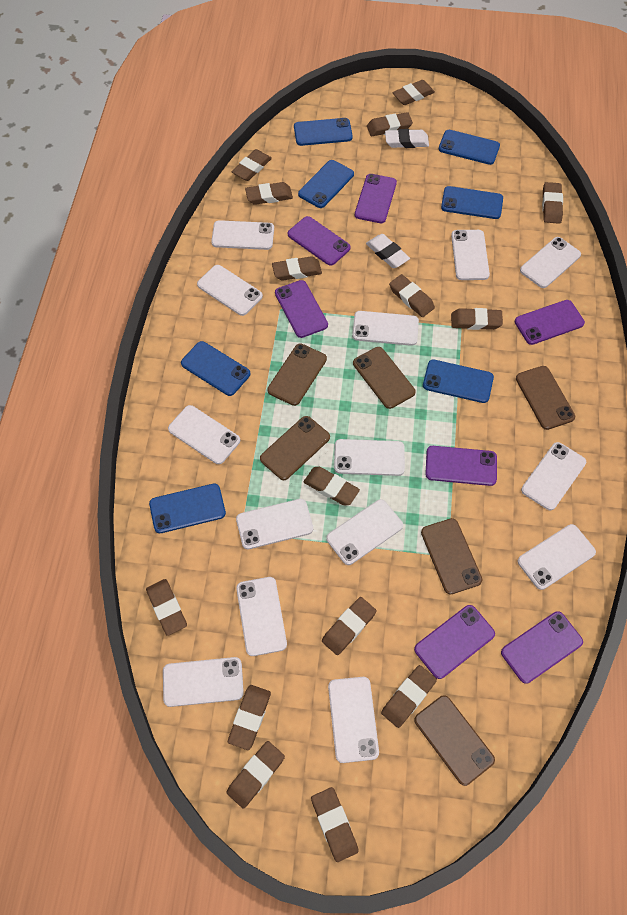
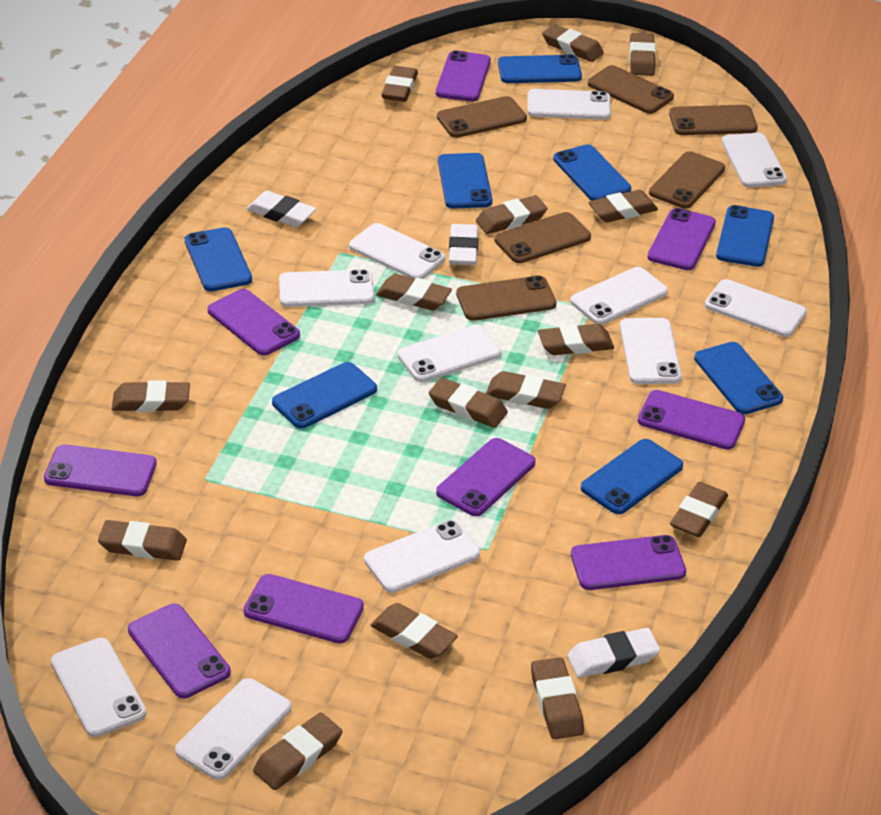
blue phone: [149,484,226,533] [181,341,250,396] [294,118,353,146] [298,160,354,208] [423,360,494,403] [439,130,500,165] [441,186,503,219] = 7 -> [185,227,252,291] [272,362,377,429] [438,153,492,209] [498,54,582,83] [553,144,631,201] [581,439,683,514] [694,342,783,414] [716,205,774,267] = 8
purple phone: [275,280,328,338] [288,216,351,266] [355,174,397,223] [414,605,495,679] [425,446,497,486] [501,611,583,684] [515,300,585,345] = 7 -> [44,444,157,496] [128,603,231,699] [207,289,300,356] [243,574,364,643] [436,50,491,101] [436,438,536,516] [571,535,686,590] [638,390,745,450] [647,208,716,270] = 9
white eraser: [366,234,410,268] [385,129,429,148] = 2 -> [246,191,316,227] [449,224,478,265] [567,628,660,678] = 3
white phone: [163,657,244,707] [168,405,240,464] [197,265,263,316] [211,220,274,250] [236,499,313,550] [236,577,287,656] [326,499,403,565] [328,677,379,763] [334,439,405,476] [352,311,419,346] [451,230,490,280] [518,524,596,590] [520,237,581,288] [521,442,586,510] = 14 -> [51,637,147,737] [175,678,291,780] [279,269,374,307] [349,223,445,279] [364,520,480,593] [397,325,502,382] [527,89,611,120] [570,267,668,325] [620,318,682,384] [705,279,807,337] [722,133,787,188] = 11

